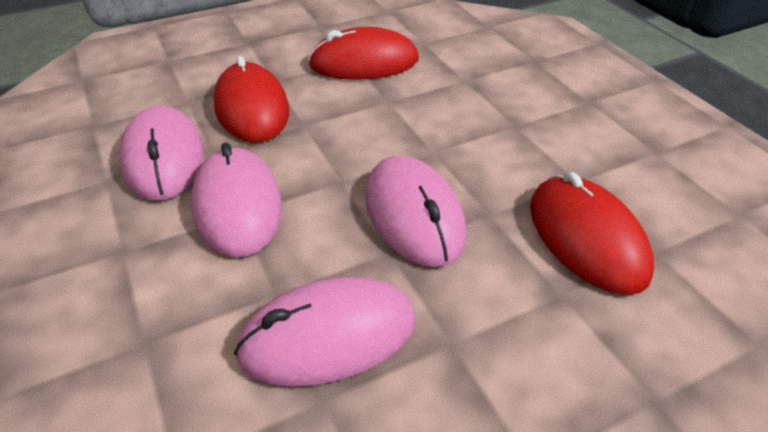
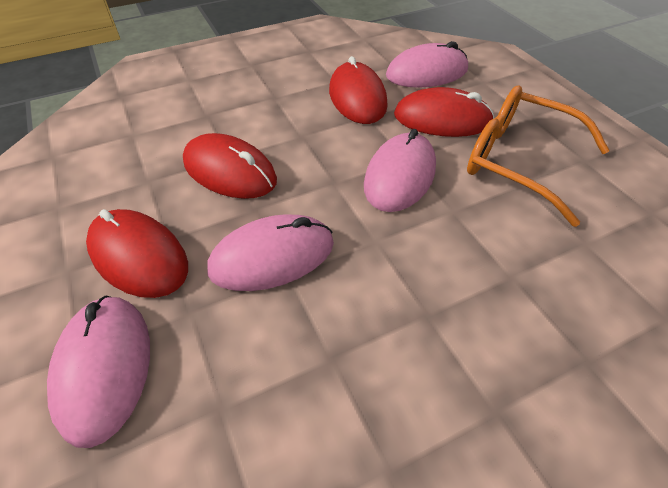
orange glasses: none = 0 -> [467,86,610,227] = 1
red mouse: [213,56,289,143] [308,27,419,80] [530,172,654,295] = 3 -> [86,209,188,298] [183,133,277,199] [329,56,388,124] [394,87,494,137] = 4

